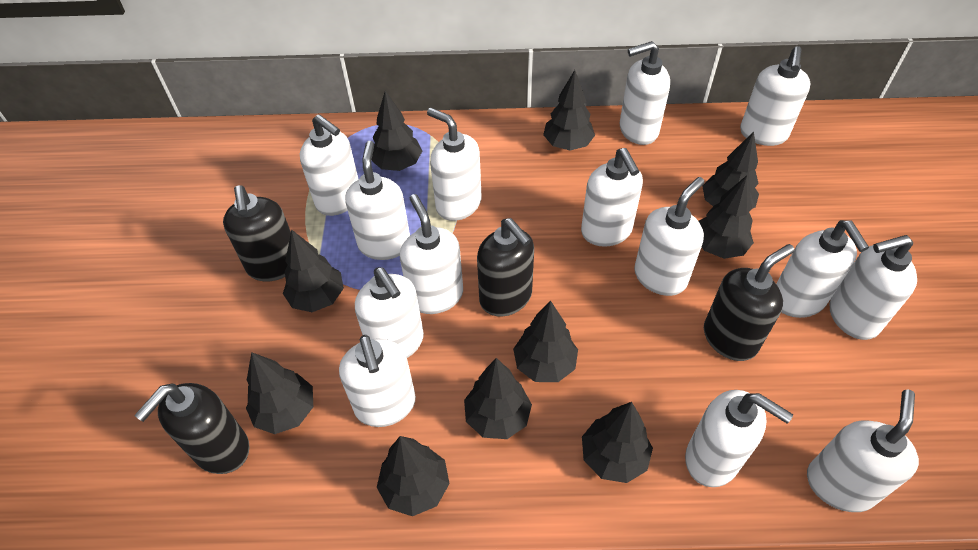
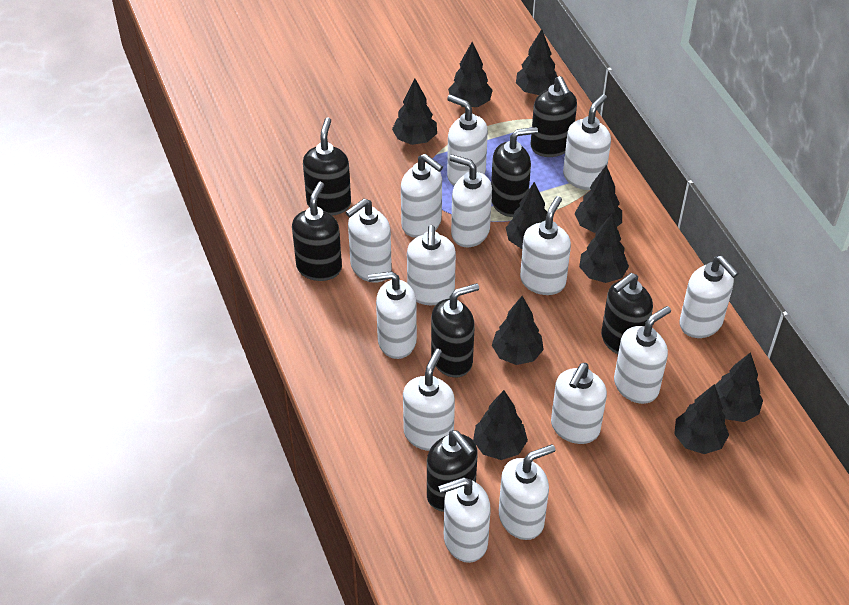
black soap dispenser: [134,383,250,474] [223,185,291,282] [477,218,534,316] [704,244,794,361] = 4 -> [292,182,342,281] [303,118,351,215] [427,430,478,512] [431,283,479,378] [491,127,538,217] [531,76,577,157] [601,273,653,354] = 7

